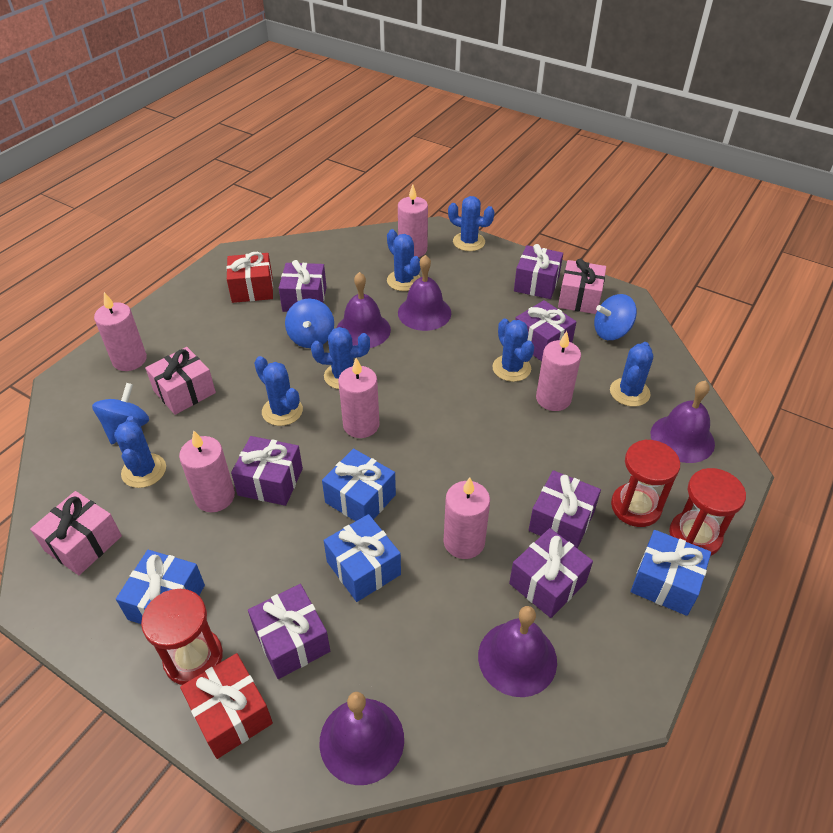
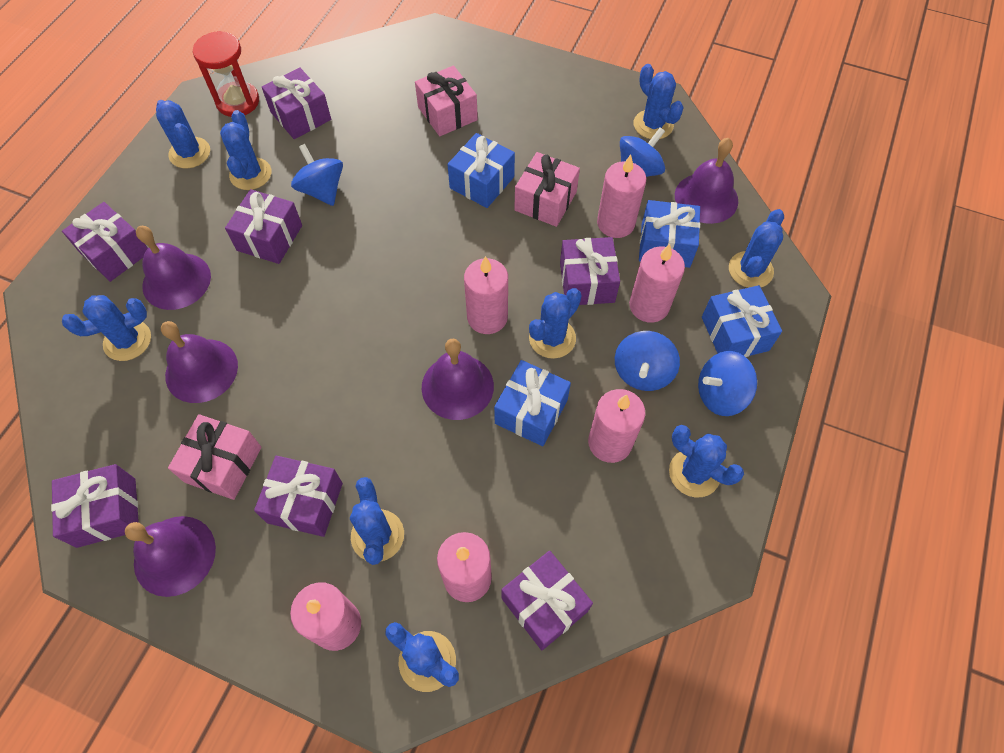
blue cactus: [114,416,166,488] [254,356,303,426] [311,327,370,389] [387,229,421,291] [448,196,494,251] [492,318,534,382] [610,342,653,407] = 7 -> [62,295,151,361] [156,100,210,168] [220,110,271,190] [350,477,404,565] [385,622,459,692] [529,288,582,359] [634,64,684,139] [669,425,744,497] [729,209,784,288] = 9
blue spinning top: [92,383,149,444] [285,299,334,348] [594,294,637,340] = 3 -> [291,144,343,206] [615,331,680,391] [620,127,665,177] [698,351,757,416] = 4
red gift: [180,653,273,759] [226,252,273,303] = 2 -> none = 0
red hourglass: [141,589,223,685] [611,439,680,527] [669,468,746,555] = 3 -> [193,31,259,117] = 1

